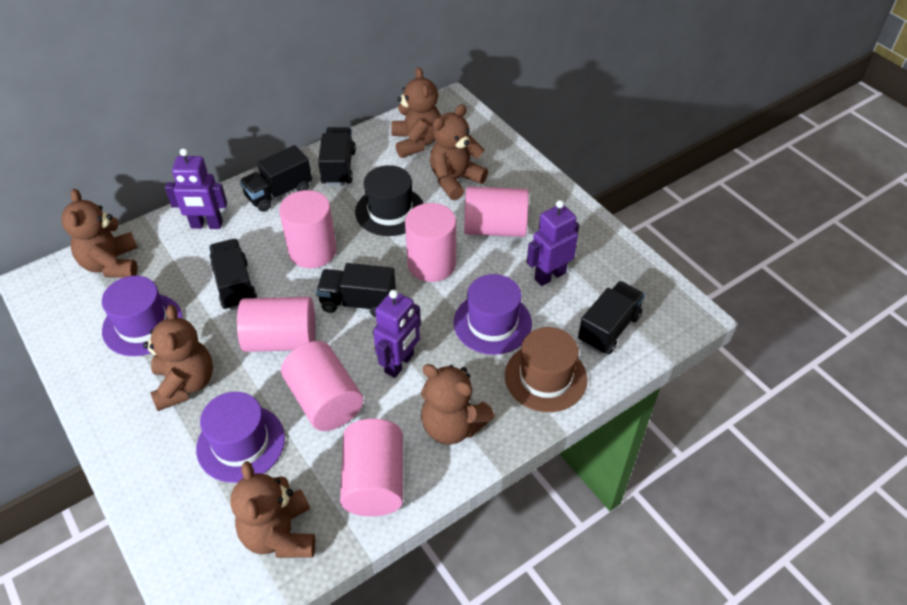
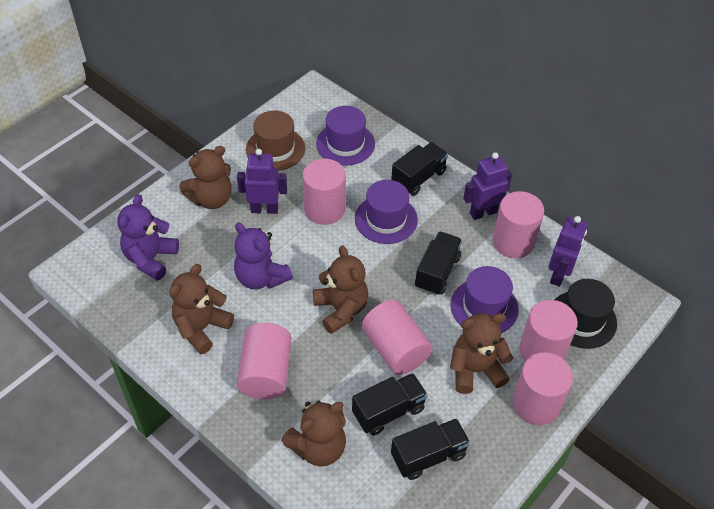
black truck: [209,239,257,310] [239,145,312,212] [316,263,396,317] [318,127,356,185] [578,281,645,355] = 5 -> [352,373,428,435] [391,142,448,196] [391,418,470,480] [415,231,462,296] = 4
brown teddy bear: [61,189,138,278] [143,305,213,411] [230,461,315,558] [391,67,441,158] [421,364,495,445] [430,104,488,200] = 6 -> [169,264,234,354] [179,146,232,209] [282,400,346,467] [313,245,368,334] [450,313,513,394] = 5
purple teddy bear: none = 0 -> [117,194,179,281] [234,222,293,290] = 2

